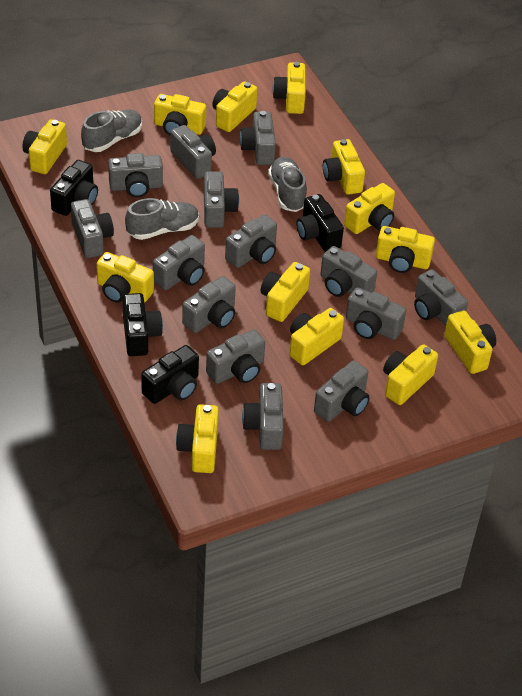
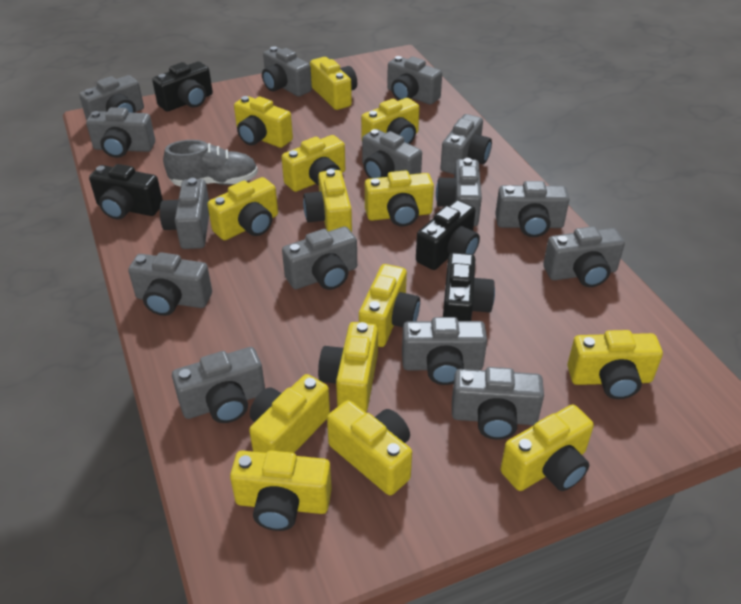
grey camera: [71,199,114,258] [108,153,163,197] [153,235,205,290] [170,125,216,179] [182,276,236,333] [204,171,239,228] [206,330,265,384] [225,214,277,268] [240,111,276,165] [242,383,284,450] [314,361,370,422] [320,246,377,297] [346,287,406,340] [414,269,468,326] = 14 -> [79,75,144,120] [86,107,155,158] [128,252,212,316] [160,178,209,249] [172,347,265,423] [262,46,312,97] [282,226,357,290] [362,129,422,179] [387,56,442,105] [402,317,487,385] [436,158,482,226] [440,114,492,174] [452,367,544,440] [495,181,570,237] [543,226,625,287] = 15
grey shoe: [81,109,142,152] [125,198,199,240] [268,157,307,212] = 3 -> [163,140,258,187] = 1
yellow camera: [22,119,67,174] [96,252,154,303] [154,94,206,135] [176,404,219,473] [212,81,257,132] [261,262,310,322] [273,62,306,114] [289,308,344,365] [323,139,365,195] [344,183,395,234] [376,226,435,273] [383,344,438,405] [444,310,496,374] = 13 -> [207,177,278,240] [230,451,332,531] [234,96,293,148] [249,374,330,453] [281,135,345,192] [303,169,352,232] [310,57,357,110] [318,322,378,412] [327,400,412,495] [359,264,420,347] [361,98,419,144] [365,170,434,226] [500,404,594,491] [567,330,663,399] = 14

